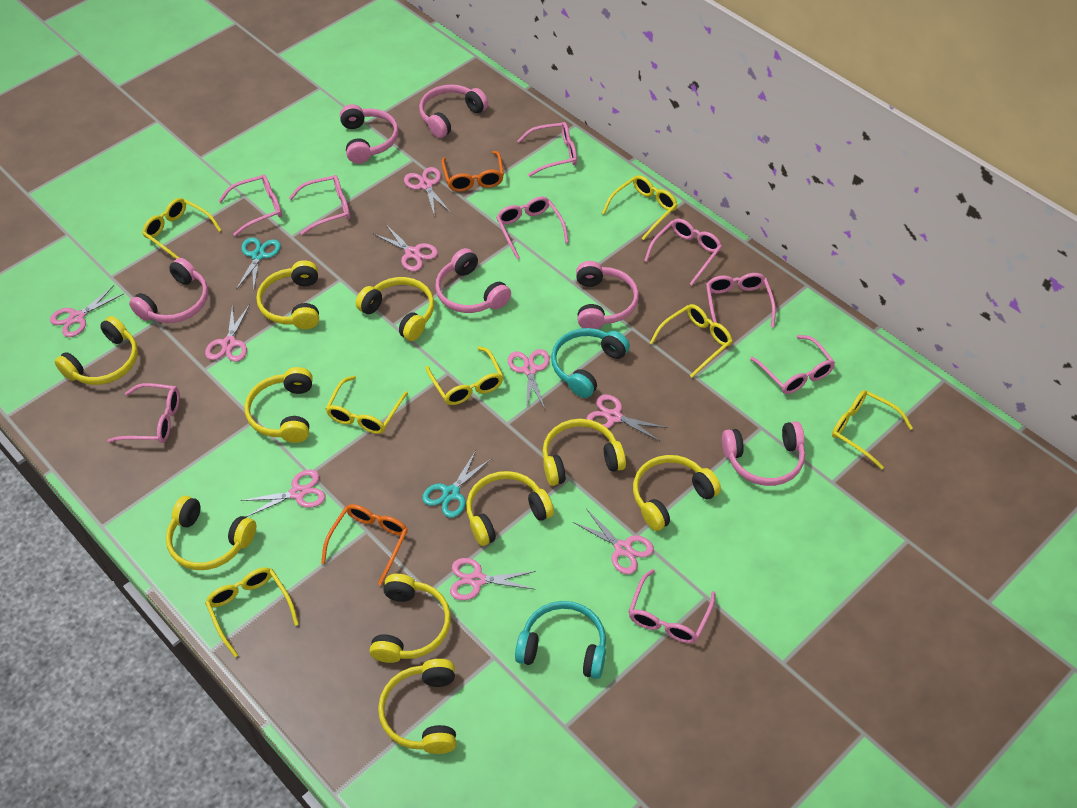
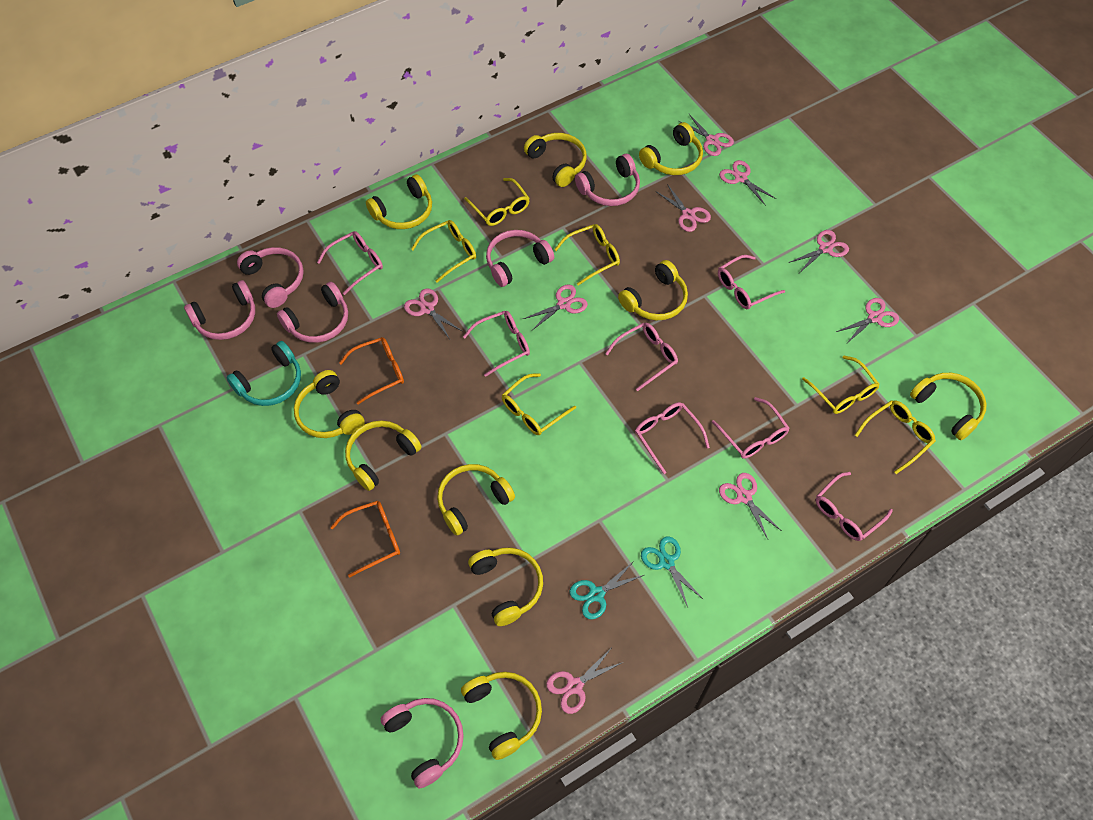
pink glasses: [108,383,180,443] [219,174,282,236] [289,175,350,235] [496,197,569,259] [517,122,577,177] [628,569,715,643] [644,219,722,285] [706,273,776,327] [750,335,835,394] = 9 -> [317,231,383,295] [463,311,530,377] [605,323,678,391] [635,402,710,474] [712,397,789,459] [718,255,785,309] [815,472,893,541] = 7
turquoise headphones: [515,601,606,679] [551,328,630,398] = 2 -> [227,341,301,406] = 1
yellow glasses: [142,198,222,259] [205,568,299,657] [325,376,408,434] [426,346,503,405] [602,175,678,240] [650,304,733,378] [832,390,913,469] = 7 -> [411,220,476,283] [464,178,530,226] [502,373,576,435] [554,224,620,286] [802,356,880,414] [855,400,936,474] = 6

